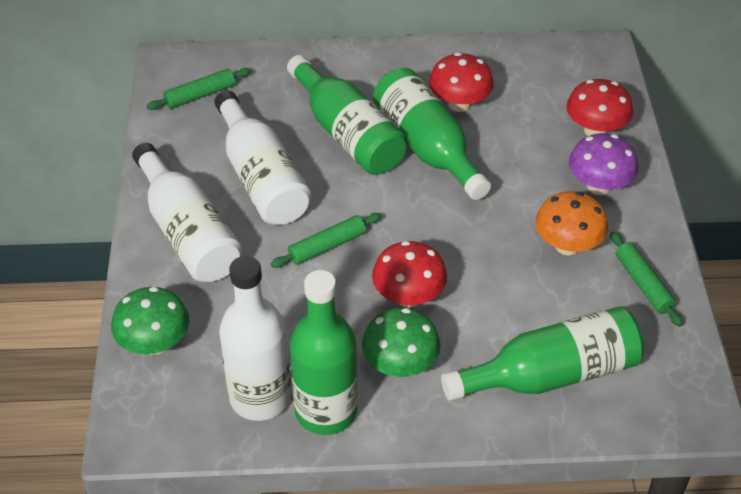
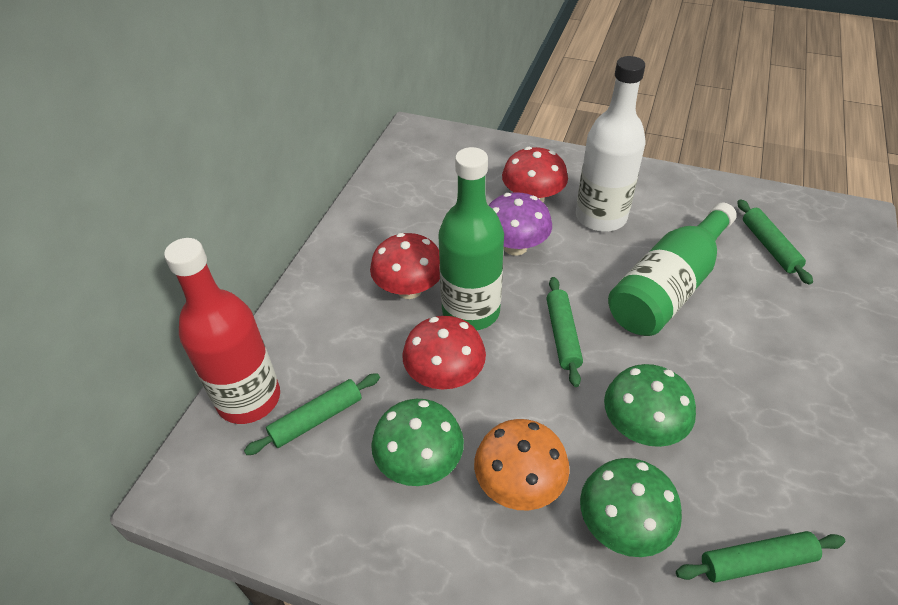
green bottle: [287,55,407,175] [289,270,358,435] [373,68,491,200] [441,307,644,401] = 4 -> [438,147,504,330] [608,203,737,336] = 2
green mushroom: [111,287,189,355] [362,308,441,377] = 2 -> [371,399,464,486] [580,458,682,557] [604,364,696,447] = 3
green rolling pin: [147,68,251,110] [271,213,382,268] [610,232,683,327] = 3 -> [244,373,380,455] [546,277,583,387] [676,531,845,583] [737,199,813,285] = 4
red bottle: none = 0 -> [164,238,280,424] = 1
white bottle: [132,143,242,282] [214,90,311,225] [219,256,291,421] = 3 -> [576,56,645,232] = 1

